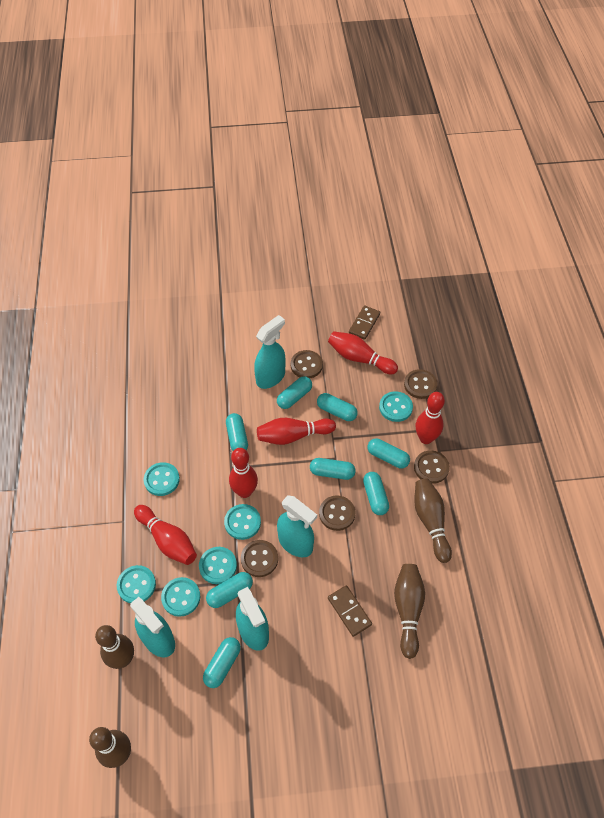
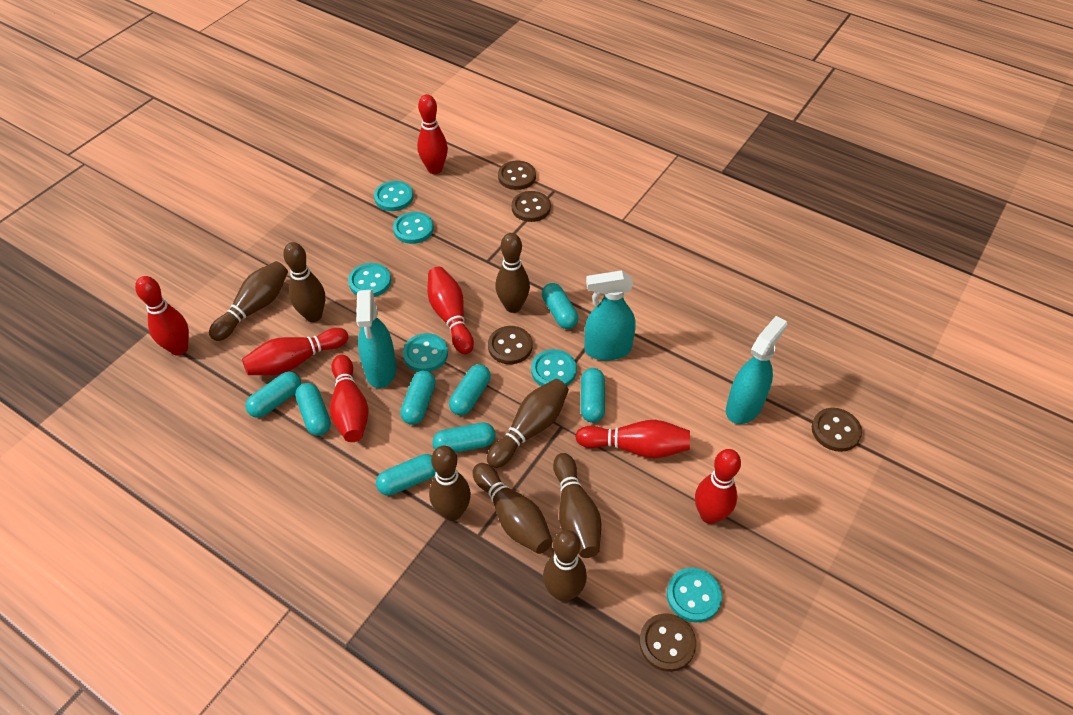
brown bowling pin: [89,727,131,768] [95,625,134,669] [394,564,425,659] [414,479,452,563] = 4 -> [209,261,288,341] [283,242,325,322] [429,446,471,521] [473,463,553,554] [487,379,569,468] [495,233,530,313] [543,530,587,602] [553,453,601,558] = 8
brown domino: [328,585,372,637] [349,306,380,340] = 2 -> none = 0
red bowling pin: [134,505,197,565] [229,448,258,498] [257,418,336,445] [328,331,398,374] [416,392,445,444] = 5 -> [135,276,189,356] [242,328,348,375] [330,355,369,442] [417,94,448,174] [428,267,474,354] [575,420,690,458] [695,449,741,524] = 7
turquoise spray bottle: [130,597,175,657] [236,587,269,651] [254,315,285,389] [277,495,317,557] = 4 -> [356,290,397,388] [584,270,635,361] [726,316,787,424] = 3

